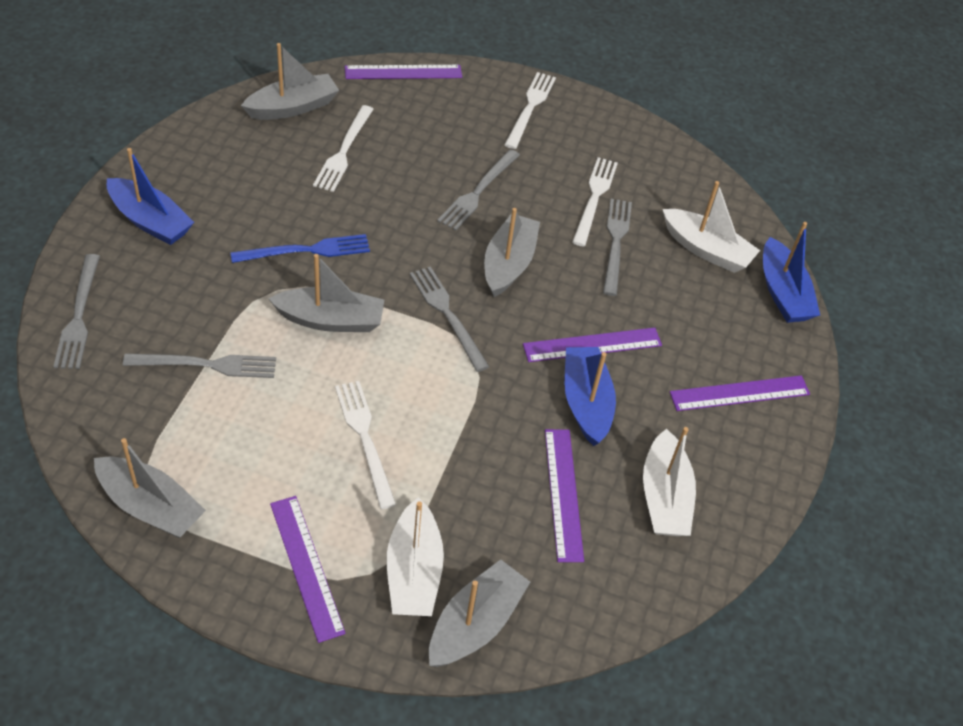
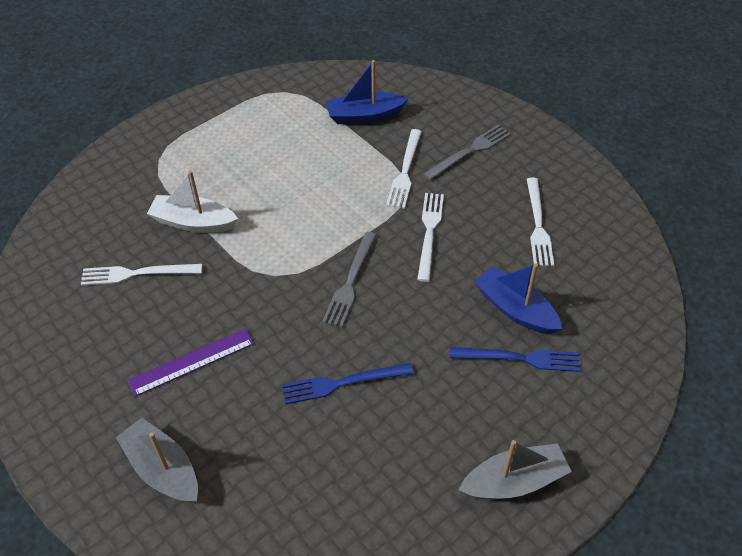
blue boat: [107,148,194,245] [564,347,616,446] [763,222,820,323] = 3 -> [326,60,409,124] [474,264,562,334] = 2
blue fork: [230,234,370,263] = 1 -> [282,363,414,404] [450,347,580,372] = 2
grey boat: [94,438,206,538] [241,43,339,120] [268,254,384,332] [429,559,530,667] [484,208,540,297] = 5 -> [116,418,198,503] [459,440,572,499] = 2
grey fork: [53,254,100,369] [123,353,276,378] [410,266,490,372] [437,149,520,231] [603,199,632,296] = 5 -> [322,232,376,328] [424,125,511,180] = 2
purple ruler: [270,496,346,643] [345,65,462,79] [523,328,662,362] [545,429,584,562] [670,375,810,411] = 5 -> [128,328,254,397] = 1
white boat: [387,497,444,616] [643,427,696,536] [663,181,760,273] = 3 -> [147,170,238,233] = 1

